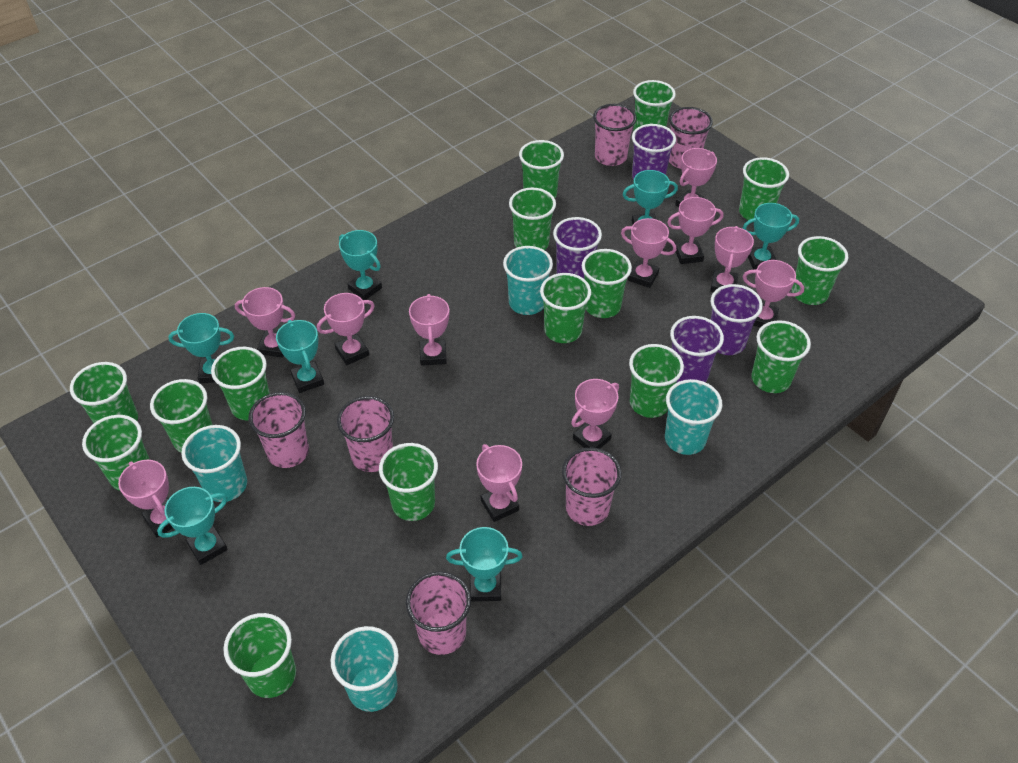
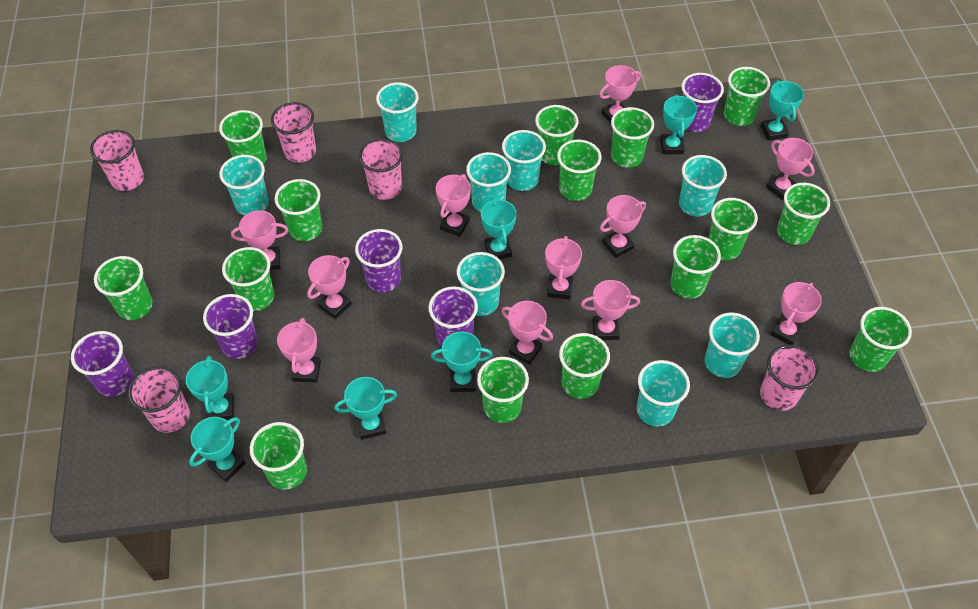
pink cup: [248,392,309,468] [337,396,394,472] [406,571,471,655] [562,447,622,526] [593,104,637,166] [669,107,713,169] = 6 -> [90,130,144,191] [128,366,190,433] [271,102,316,163] [359,139,403,200] [760,345,819,411] = 5
purple cup: [553,217,602,278] [632,124,676,180] [670,316,724,382] [711,284,763,355] = 4 -> [71,331,134,397] [203,294,258,359] [355,229,402,293] [428,286,478,347] [682,73,724,132] = 5
turquoise cup: [181,425,247,502] [330,626,399,712] [503,246,553,315] [665,379,722,455] = 4 -> [219,155,269,216] [376,82,418,142] [457,252,505,316] [466,152,511,212] [502,130,546,191] [637,360,690,427] [679,155,727,217] [705,313,760,378] = 8

